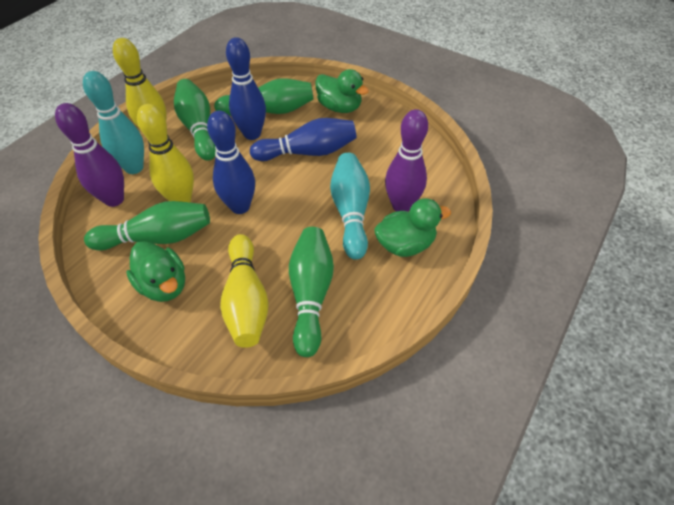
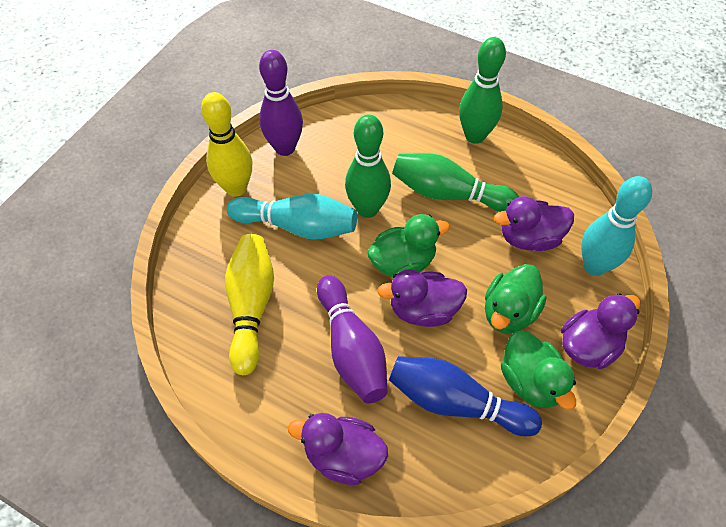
blue bowling pin: [207,110,255,214] [226,37,266,140] [250,118,357,161] = 3 -> [389,356,542,436] = 1
green bowling pin: [84,201,210,251] [174,79,216,161] [214,78,314,116] [289,227,334,357] = 4 -> [345,114,391,218] [392,153,519,212] [459,37,506,144] = 3
purple duck: none = 0 -> [288,413,388,485] [377,269,467,327] [494,196,574,251] [561,293,641,369] = 4
yellow bowling pin: [113,38,167,129] [137,104,194,202] [220,234,269,348] = 3 -> [201,92,252,197] [225,234,274,375] = 2

